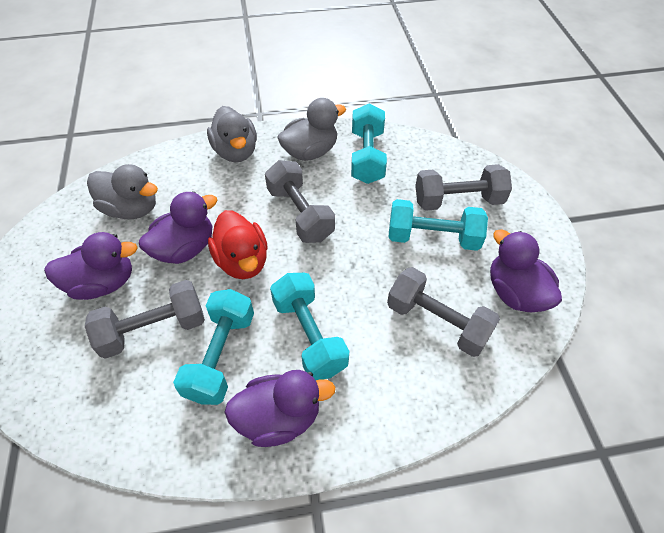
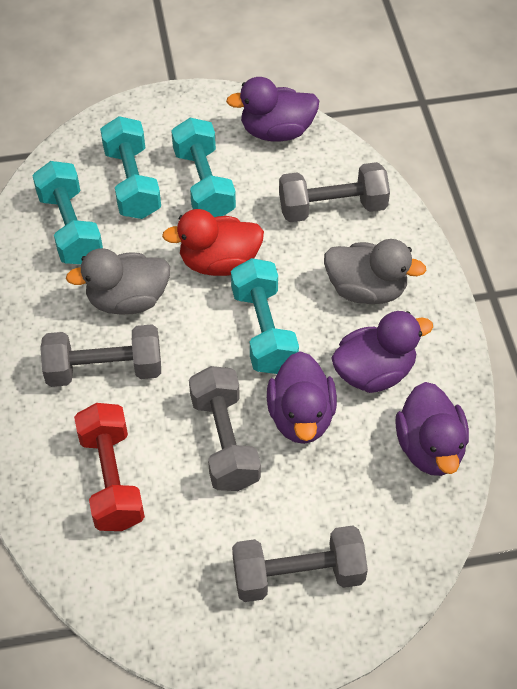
grey duck: [87,164,158,219] [207,106,257,162] [277,98,346,161] = 3 -> [66,248,170,315] [324,239,426,304] = 2
red dumbbell: none = 0 -> [74,403,145,531] = 1

